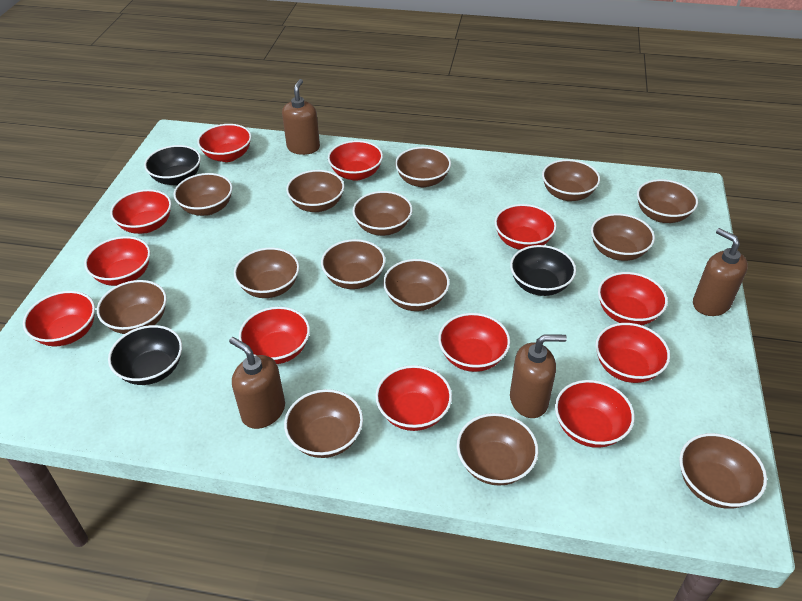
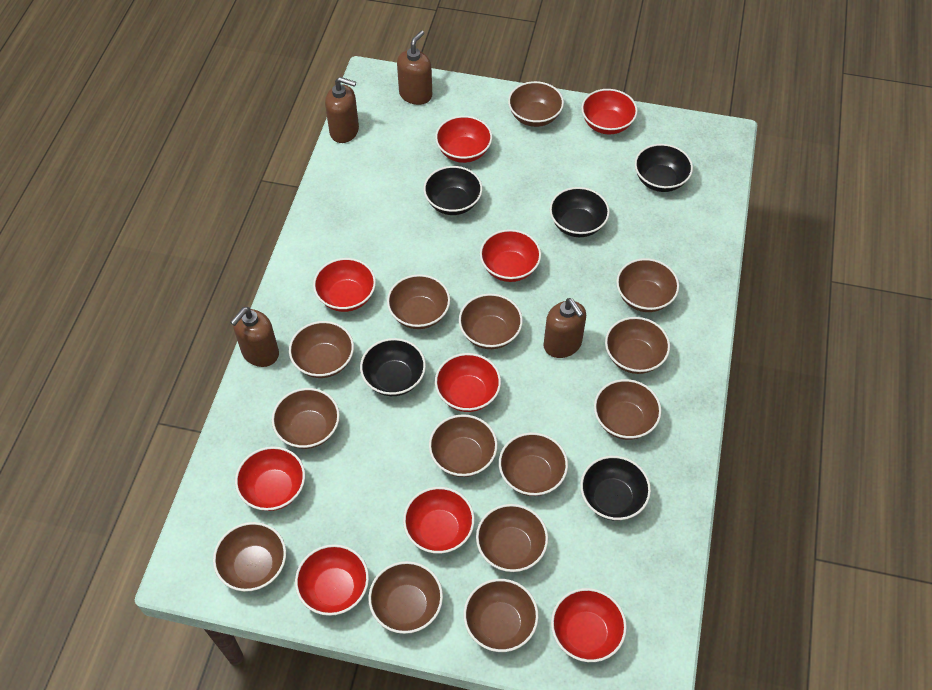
black bowl: [108,325,182,385] [144,145,201,185] [510,245,576,296] = 3 -> [360,338,426,396] [424,166,483,215] [550,187,610,237] [580,456,651,521] [635,144,693,192] = 5
red bowl: [23,291,95,346] [84,236,150,286] [110,189,171,234] [197,124,252,162] [239,307,310,364] [328,140,383,181] [375,365,452,431] [438,313,510,372] [495,204,557,250] [555,380,635,448] [595,323,670,383] [598,272,668,325] = 12 -> [235,446,305,511] [295,544,369,616] [313,258,376,312] [403,487,475,554] [435,116,492,163] [435,353,501,412] [480,229,541,282] [551,588,627,662] [581,89,638,134] = 9

